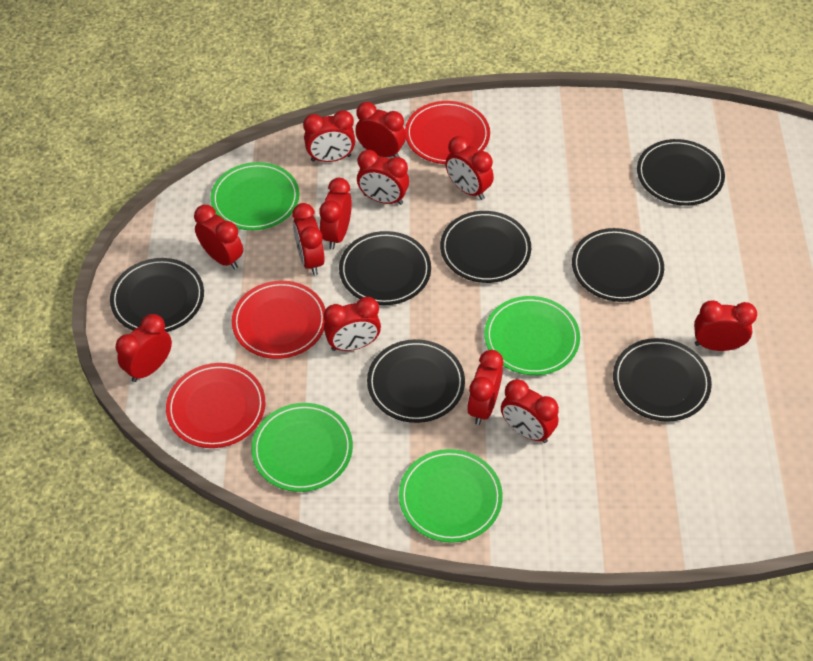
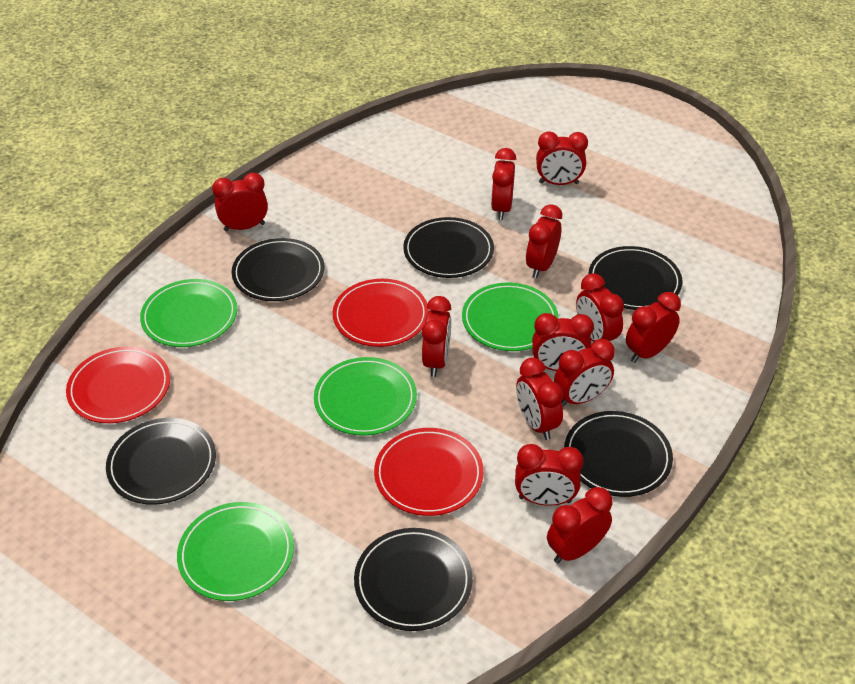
black plate: [110,258,204,332] [339,231,431,305] [367,339,465,423] [440,211,531,283] [572,228,664,302] [613,338,712,422] [637,139,725,206] = 7 -> [106,418,216,505] [232,238,324,301] [354,528,473,631] [403,217,494,278] [564,411,673,497] [589,246,682,310] = 6

